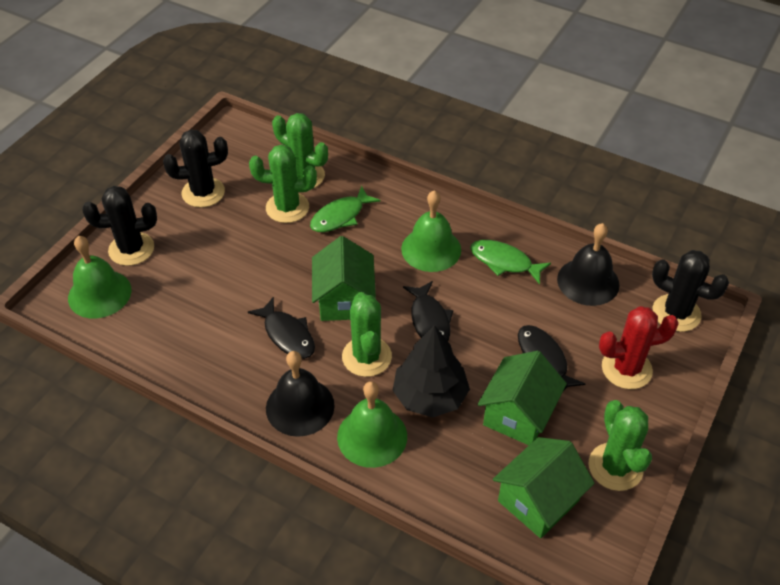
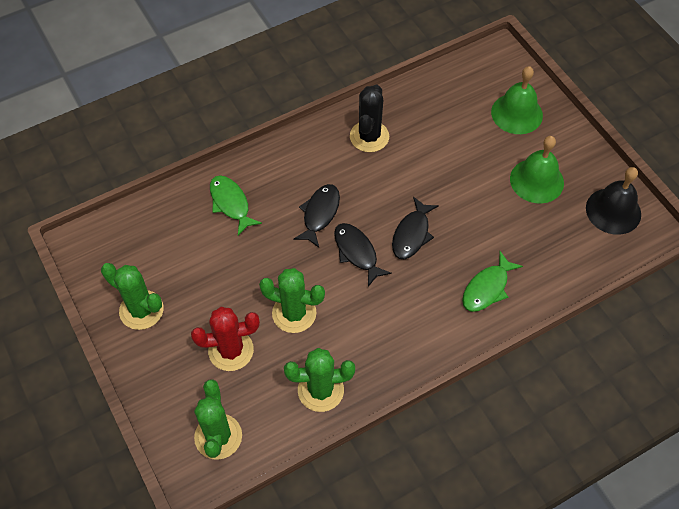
black bell: [266,351,335,437] [557,223,620,306] = 2 -> [586,167,641,235] = 1
black cactus: [82,186,157,266] [163,130,228,207] [652,250,729,332] = 3 -> [350,85,389,152] = 1
black tree: [393,325,470,418] = 1 -> none = 0
green bell: [68,236,131,318] [337,381,407,468] [401,190,461,272] = 3 -> [491,66,543,134] [510,136,564,204] = 2
green house: [312,236,376,321] [478,351,567,445] [493,437,594,538] = 3 -> none = 0

